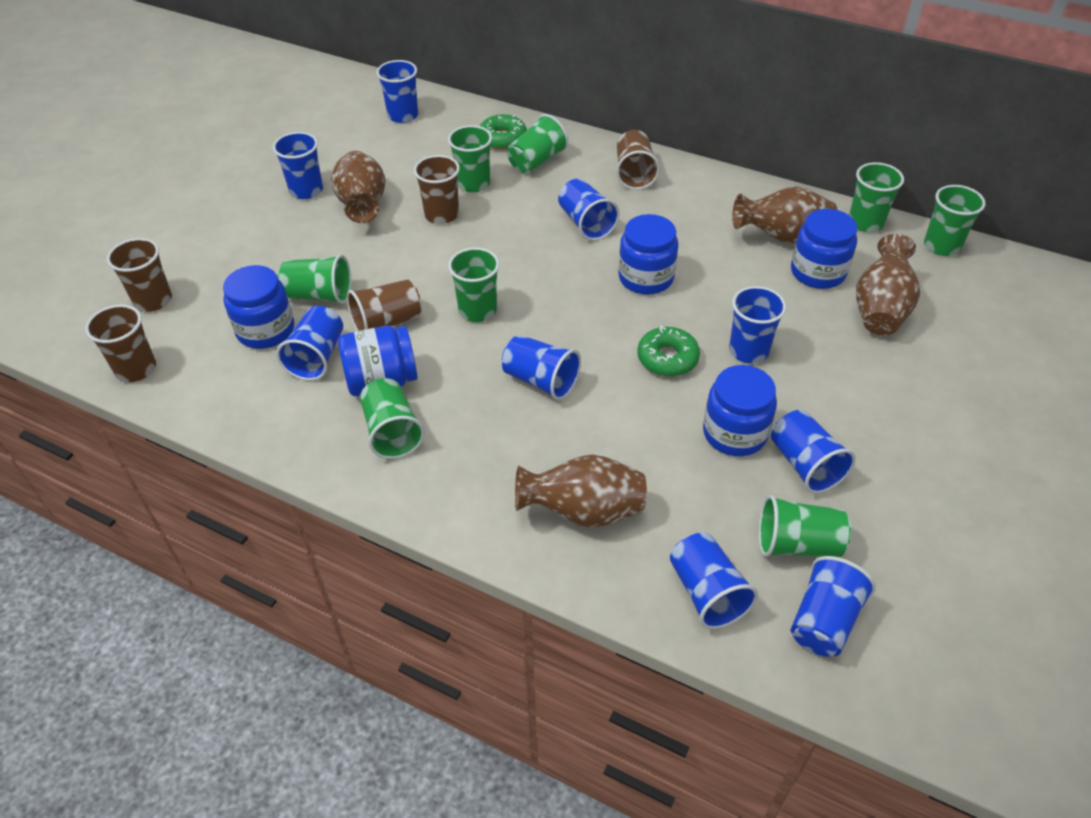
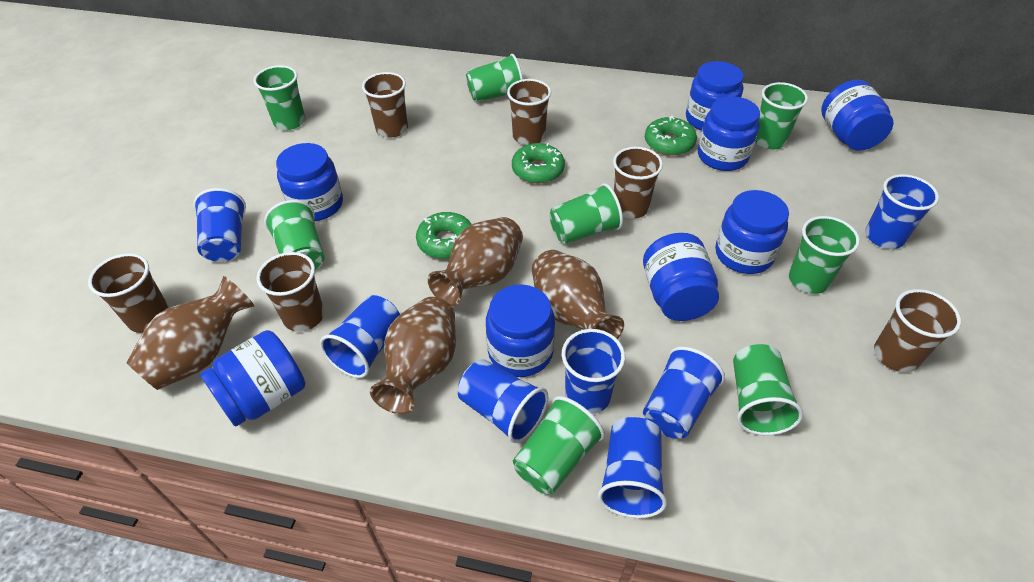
blue cup: [273,132,323,199] [276,306,343,381] [376,60,418,123] [502,335,581,400] [558,179,619,241] [670,532,758,629] [729,286,786,363] [771,410,856,493] [791,556,876,657] = 9 -> [193,188,246,262] [320,295,400,378] [458,359,548,443] [562,329,625,414] [598,417,667,518] [643,346,725,439] [865,174,939,249] = 7
blue jar: [223,265,294,349] [338,326,418,396] [618,214,678,295] [703,365,777,456] [791,209,857,289] = 5 -> [200,330,305,427] [276,143,343,221] [486,284,555,377] [643,233,719,321] [686,61,744,131] [698,96,760,171] [715,190,789,274] [821,80,894,151] = 8
brown cup: [85,304,156,382] [107,238,172,312] [347,279,422,331] [414,155,460,224] [616,130,660,190] = 5 -> [88,253,170,333] [257,252,324,332] [362,72,408,138] [507,79,551,145] [613,147,663,219] [874,289,961,372] = 6
green donut: [480,114,527,150] [638,325,700,376] = 2 -> [416,212,472,259] [512,143,565,183] [645,115,697,155] = 3

